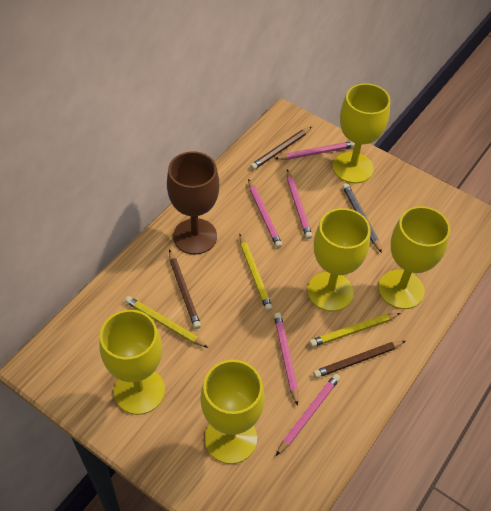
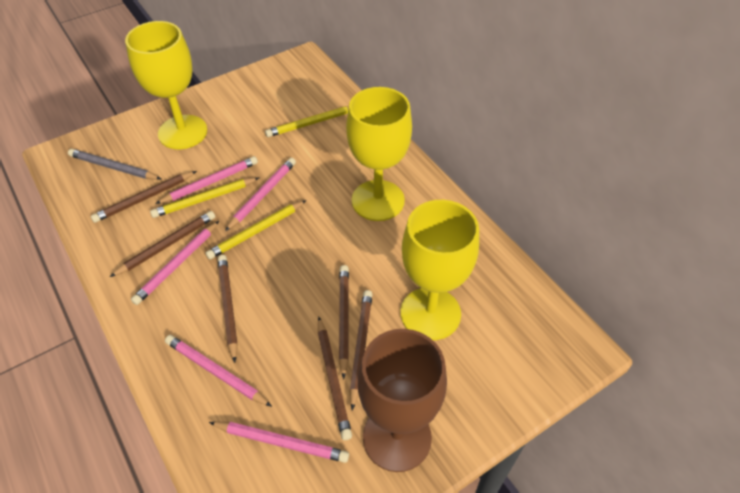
brown pencil: [169,250,201,329] [250,127,312,170] [313,341,405,378] = 3 -> [91,171,197,223] [110,211,215,277] [218,255,238,363] [318,316,352,440] [339,265,349,380] [350,290,373,410] = 6
yellow goblet: [99,310,165,415] [201,360,265,464] [308,208,371,311] [333,83,391,183] [379,206,450,309] = 5 -> [125,21,207,149] [346,87,412,221] [400,200,479,340] = 3

